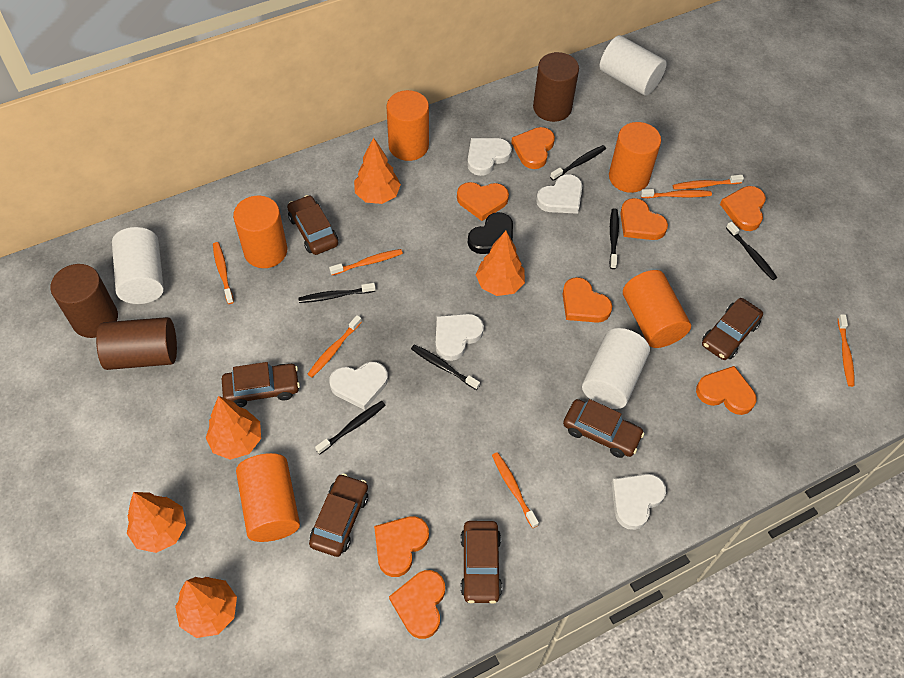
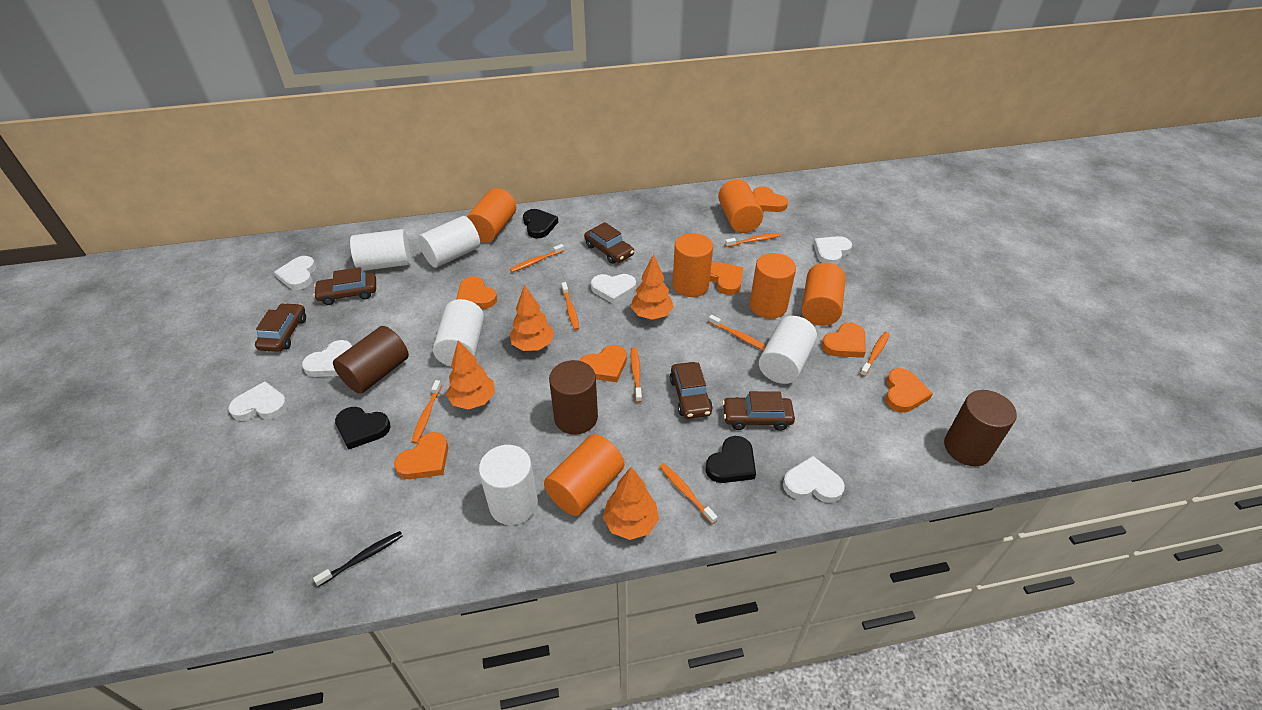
black heart: [468,212,513,254] = 1 -> [335,407,391,450] [523,209,558,238] [706,436,756,483] = 3
black toothbrush: [298,283,376,303] [315,401,386,454] [411,344,480,390] [550,145,606,181] [609,208,619,269] [726,222,777,280] = 6 -> [313,531,403,587] = 1
brown car: [222,362,300,407] [287,195,338,255] [309,474,368,557] [460,521,502,604] [563,399,644,458] [702,298,763,360] = 6 -> [255,303,306,352] [313,267,376,305] [584,222,634,264] [670,362,713,419] [722,391,795,431] = 5
orange cylinder: [233,196,287,268] [236,453,300,542] [387,90,429,161] [609,122,661,193] [623,270,691,348] = 5 -> [466,188,516,242] [544,434,624,516] [673,233,713,297] [718,179,763,233] [750,253,796,319] [802,263,845,326] = 6
orange heart: [374,516,429,577] [389,570,445,639] [457,182,509,221] [511,127,555,169] [563,277,612,323] [620,198,668,240] [696,366,756,415] [720,186,766,231] = 8 -> [394,432,448,479] [456,276,497,309] [580,345,627,382] [710,262,743,295] [753,186,788,212] [822,323,866,358] [885,368,933,413] = 7
orange toothbrush: [213,242,234,304] [308,315,362,377] [329,249,403,275] [492,452,539,528] [641,189,712,198] [673,175,744,190] [838,314,855,387] = 7 -> [411,380,442,444] [510,244,564,272] [561,282,579,330] [631,347,642,402] [659,463,718,524] [709,315,766,351] [725,233,780,247] [860,332,890,377] = 8
orange tree: [127,492,186,553] [175,577,237,638] [206,396,261,460] [354,137,401,204] [476,231,525,296] = 5 -> [446,340,495,409] [510,285,554,351] [603,467,659,540] [631,254,674,320] = 4
white cylinder: [112,227,164,304] [582,328,650,409] [600,35,667,96] = 3 -> [350,229,411,271] [418,216,480,268] [433,299,484,366] [479,445,538,525] [759,316,817,384] = 5
white heart: [329,362,388,410] [435,314,484,361] [467,138,512,176] [536,174,582,214] [611,474,666,530] = 5 -> [228,381,288,421] [274,256,316,290] [302,340,352,377] [591,274,636,304] [783,456,845,503] [814,236,852,265] = 6

